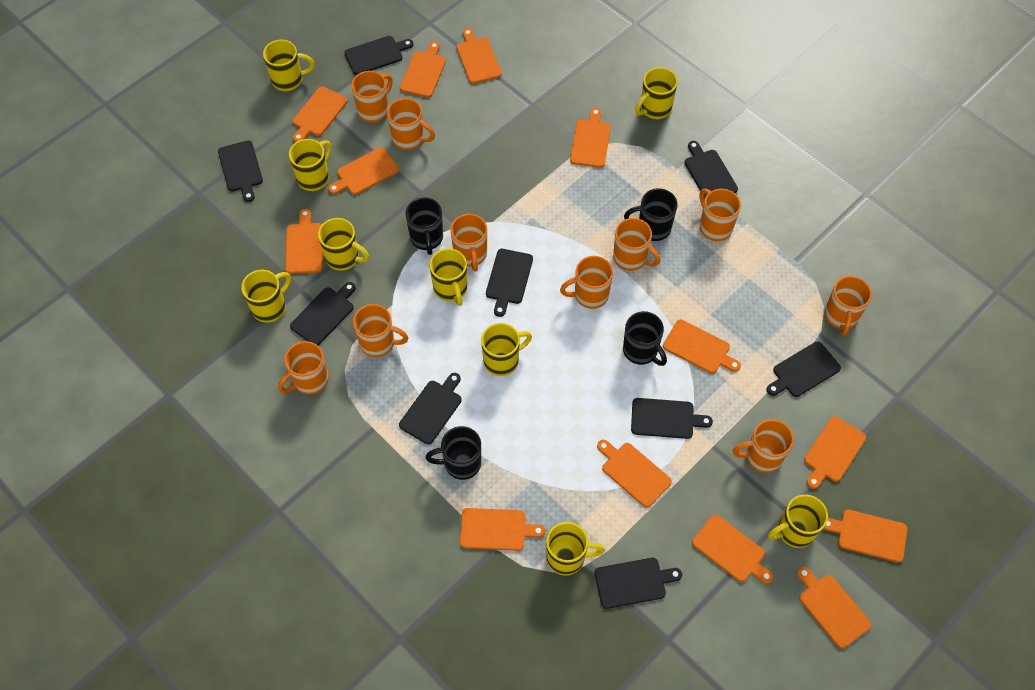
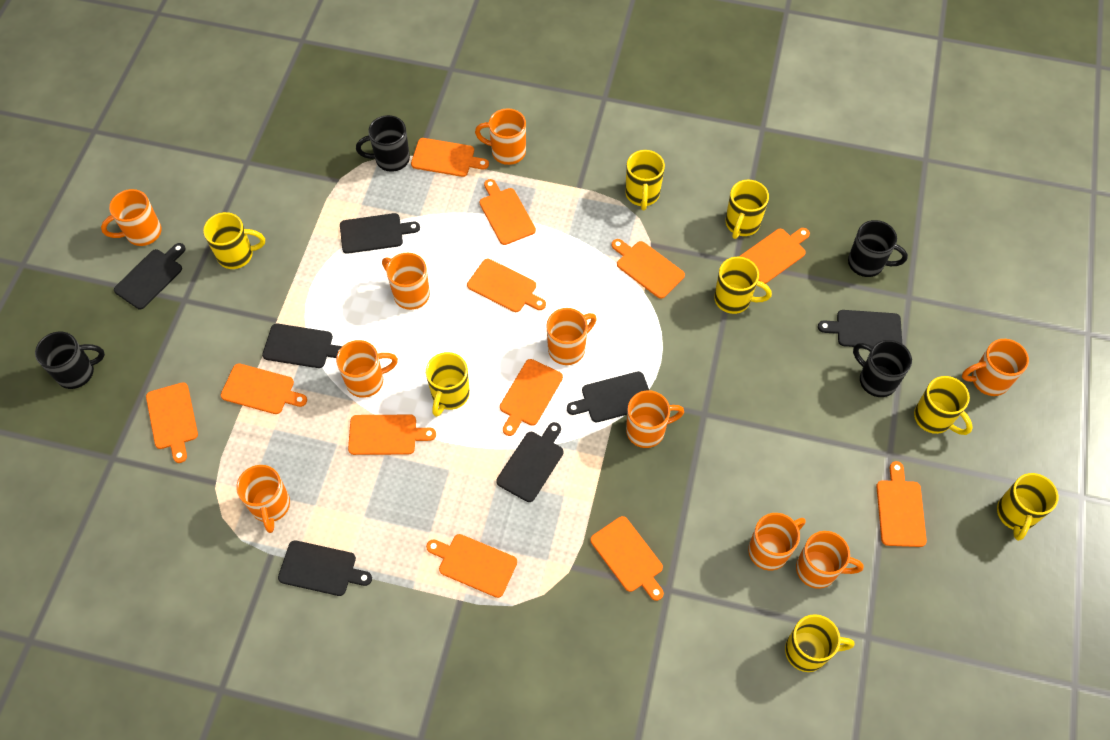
black cutting board: [218,140,263,202] [290,282,356,345] [344,36,414,75] [399,373,462,444] [486,249,533,317] [595,558,682,609] [631,398,713,439] [684,141,738,198] [767,341,841,397] = 9 -> [114,243,186,309] [262,324,343,368] [278,540,372,596] [340,213,420,254] [496,422,563,502] [567,371,649,422] [818,310,902,347] = 7
orange cutting board: [285,209,323,274] [292,87,348,142] [328,147,399,195] [400,41,446,98] [456,28,502,84] [460,508,545,551] [570,108,611,168] [597,440,672,508] [663,320,741,374] [692,515,773,584] [797,566,871,649] [804,416,866,489] [823,509,907,563] = 13 -> [146,382,198,463] [221,363,307,414] [348,415,436,455] [411,138,489,177] [426,534,517,598] [467,259,546,312] [479,179,536,245] [500,359,563,436] [590,516,664,601] [611,239,685,299] [739,228,810,284] [876,461,927,547] = 12
yellow mug: [241,270,291,323] [263,40,314,91] [289,139,332,191] [318,218,369,271] [430,248,467,306] [481,323,532,376] [546,522,605,576] [635,67,678,119] [768,494,828,548] = 9 -> [203,212,265,269] [426,352,470,417] [625,150,665,210] [714,257,772,314] [726,180,769,239] [785,614,854,672] [914,376,973,435] [997,473,1058,541] = 8

